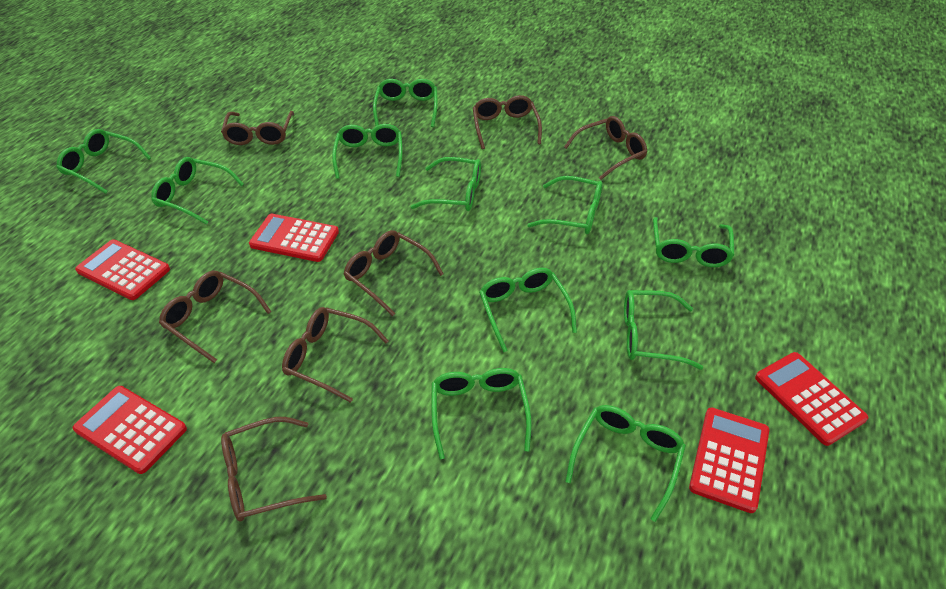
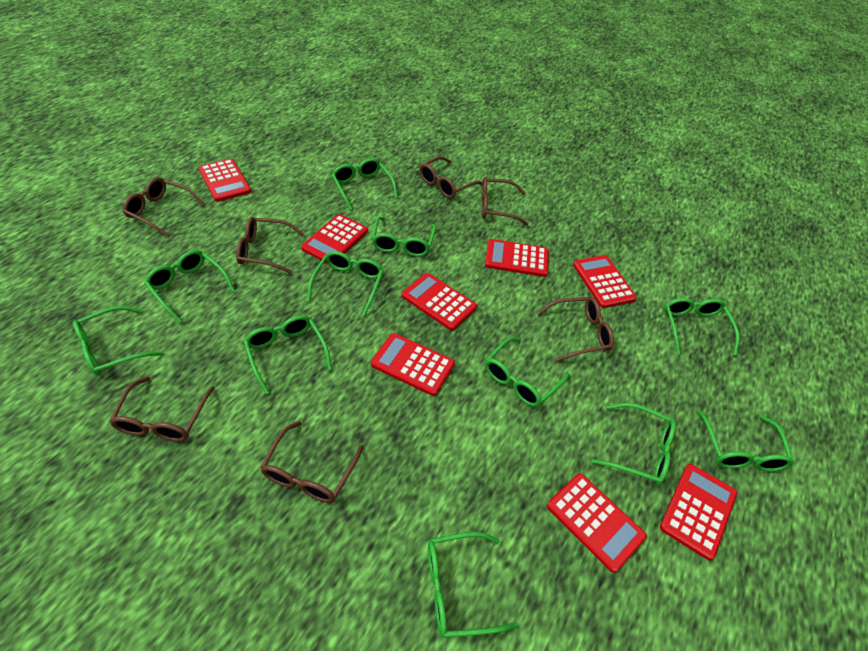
red calculator: [72,386,187,474] [75,240,170,300] [249,214,339,262] [689,407,769,513] [755,352,868,446] = 5 -> [199,159,251,202] [301,214,368,264] [371,333,455,396] [402,273,477,330] [485,239,549,277] [547,473,647,573] [573,255,637,308] [660,464,737,560] = 8

